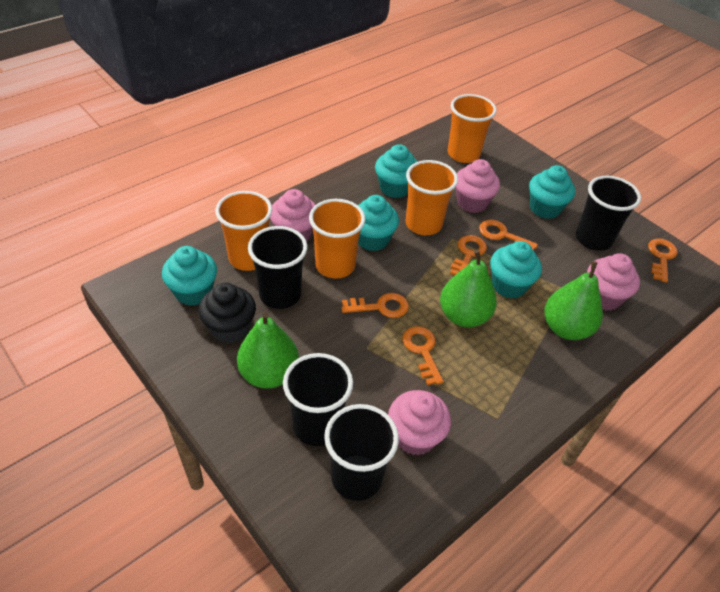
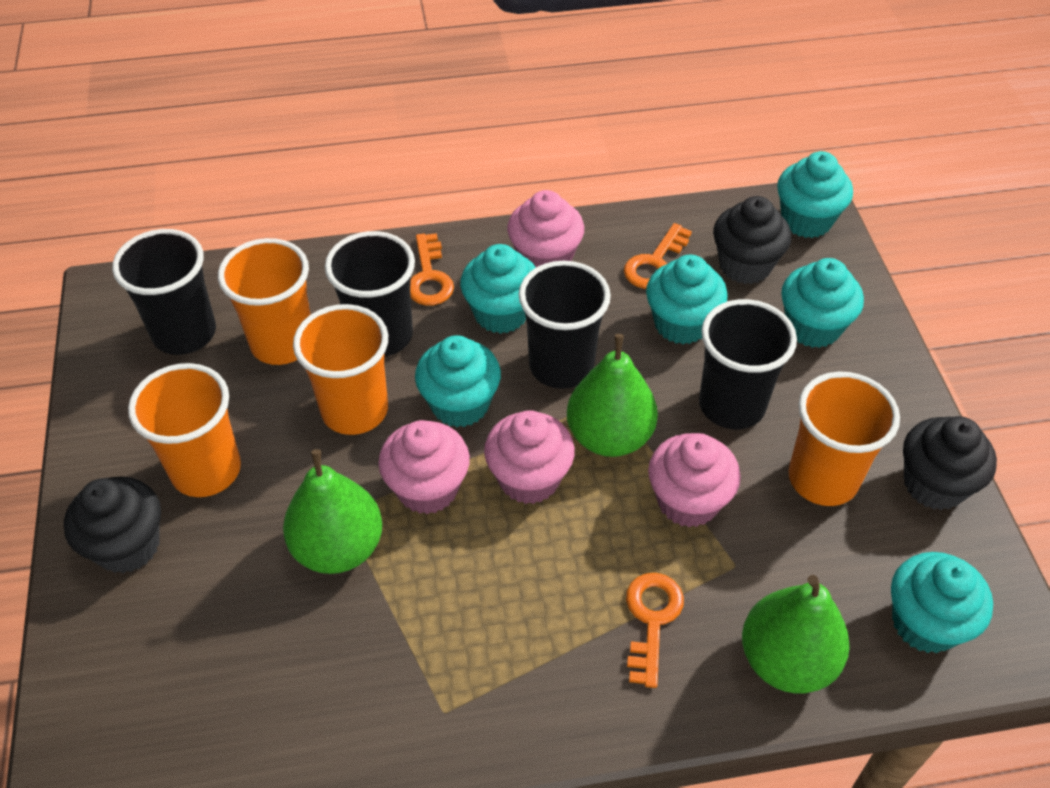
black cupcake: [198,283,256,344] = 1 -> [64,477,161,573] [713,196,791,284] [903,416,997,510] = 3
orange key: [341,293,409,318] [402,326,443,385] [450,235,487,275] [479,219,538,250] [648,238,678,283] = 5 -> [410,233,454,306] [624,223,692,289] [626,573,684,688] = 3
turquoise cupcake: [162,246,217,306] [358,195,399,251] [375,144,418,198] [490,241,542,298] [529,165,575,219] = 5 -> [415,335,501,427] [460,244,536,334] [646,255,728,344] [777,151,853,238] [781,258,864,348] [891,552,993,653] = 6

